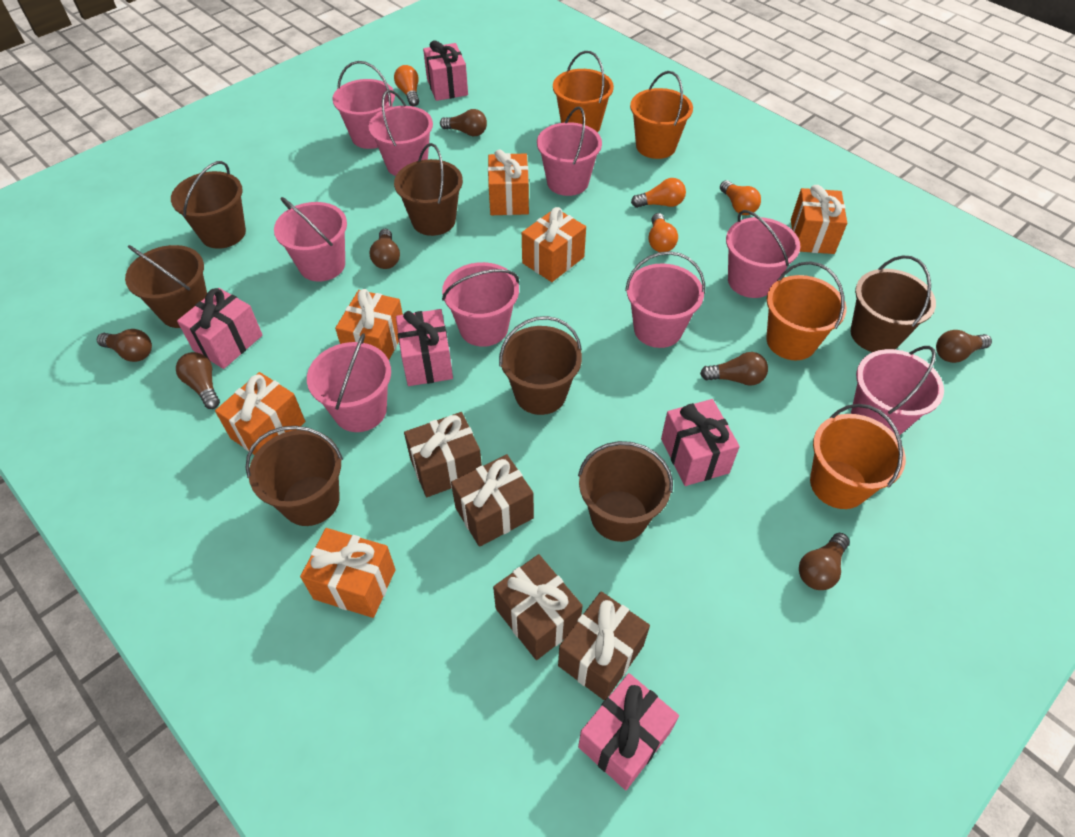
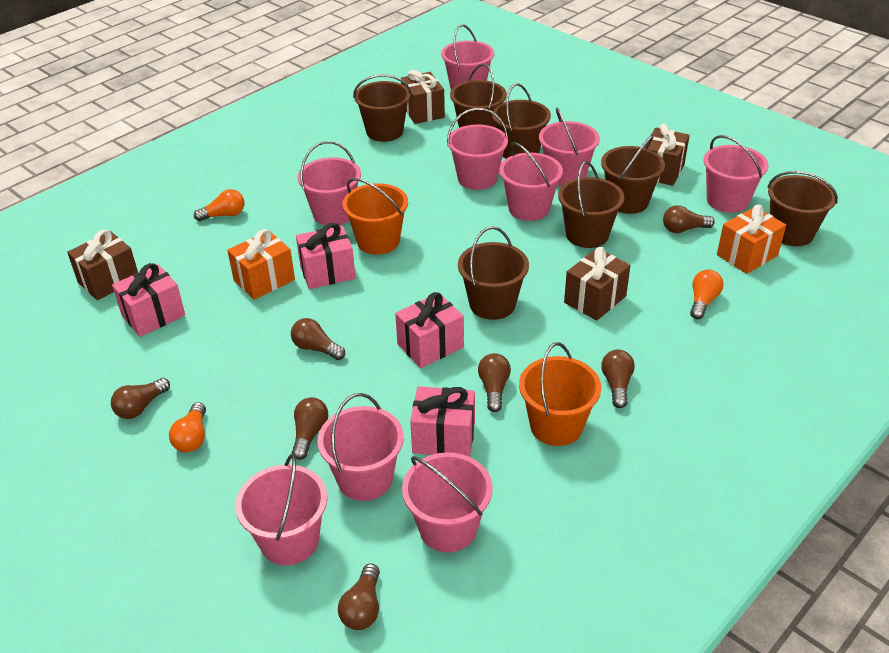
orange bucket: [553,51,614,132] [630,71,693,159] [766,261,847,360] [810,404,906,509] = 4 -> [342,178,408,255] [519,342,601,446] = 2
orange gift: [215,372,305,455] [300,528,396,618] [335,289,403,360] [488,149,529,215] [522,207,586,282] [791,185,847,254] = 6 -> [227,229,295,300] [717,205,786,274] = 2
orange light bulb: [394,65,419,106] [631,178,686,208] [648,213,678,252] [720,180,761,215] = 4 -> [169,402,206,452] [194,189,245,221] [690,270,723,319] = 3
pink gift: [177,288,263,369] [396,309,453,386] [423,40,468,101] [578,673,679,790] [661,399,740,486] = 5 -> [112,263,185,337] [296,223,356,289] [395,292,464,368] [410,386,475,457] = 4

